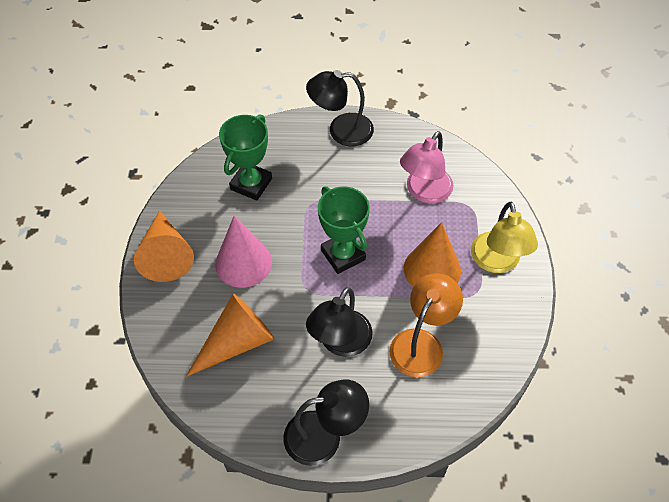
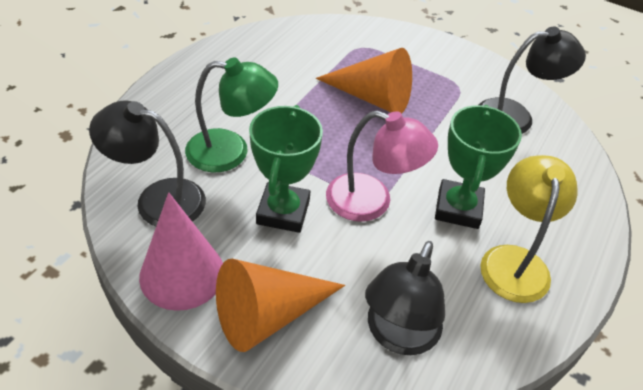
green lamp: none = 0 -> [185,57,278,172] = 1
orange cone: [134,210,194,282] [186,293,274,377] [404,222,461,287] = 3 -> [216,259,345,352] [316,48,412,114] = 2
orange lamp: [390,273,463,377] = 1 -> none = 0

